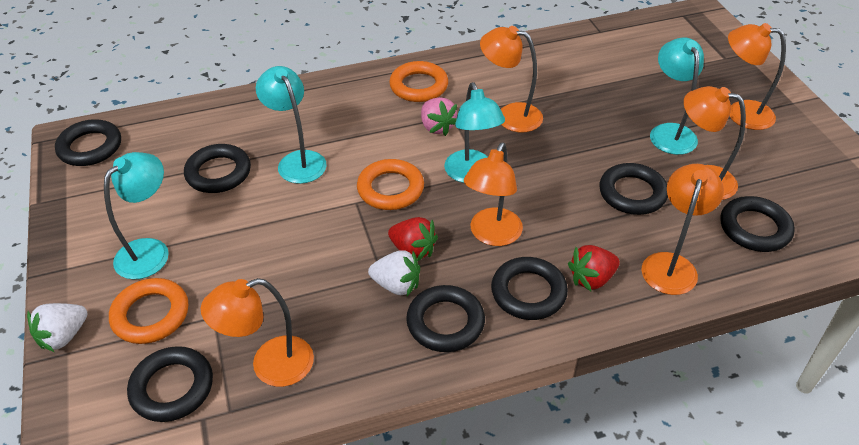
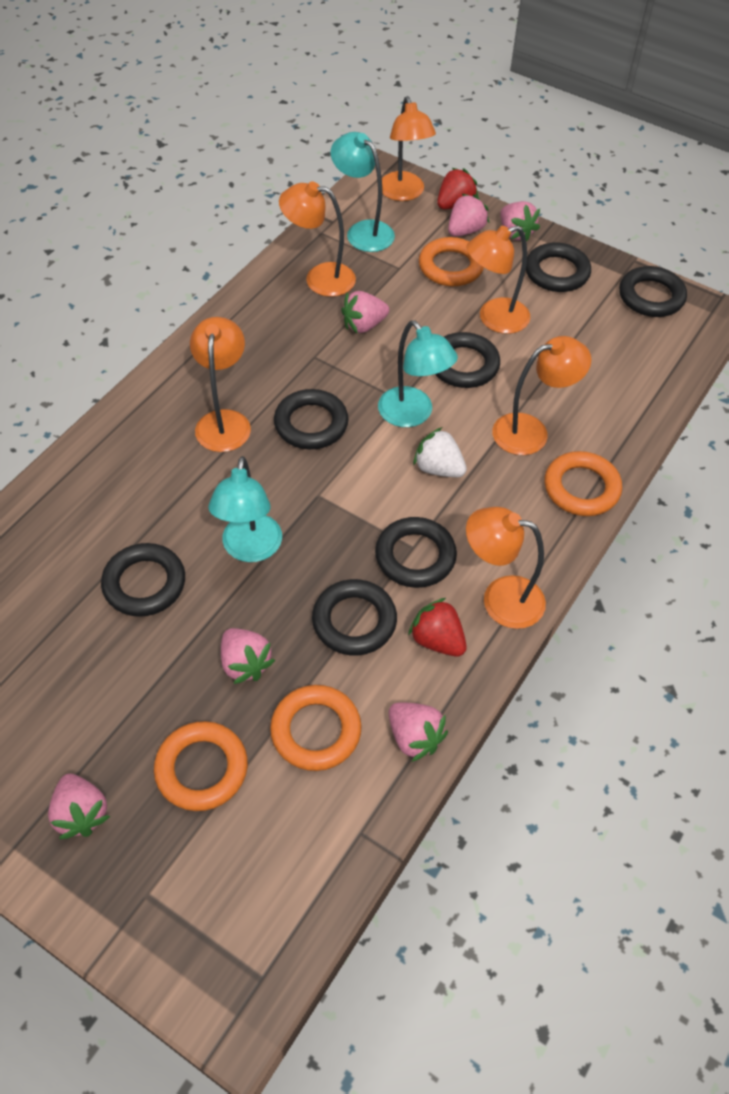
orange ring: [109,278,188,344] [357,159,424,210] [389,61,448,102] = 3 -> [154,721,248,811] [270,685,362,771] [419,237,484,286] [544,451,622,516] = 4
pink strawberry: [421,97,457,136] = 1 -> [48,774,110,839] [221,628,275,684] [341,291,389,334] [389,702,448,762] [448,194,489,237] [500,201,540,242] = 6
turquoise lamp: [104,152,169,279] [256,66,327,184] [444,82,505,183] [650,38,704,155] = 4 -> [208,456,282,562] [331,132,395,252] [378,320,458,427] = 3
white strawberry: [27,303,88,352] [368,250,420,296] = 2 -> [413,427,467,477] = 1

